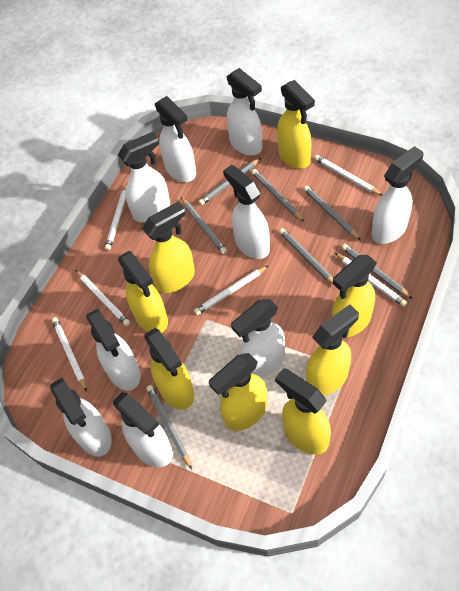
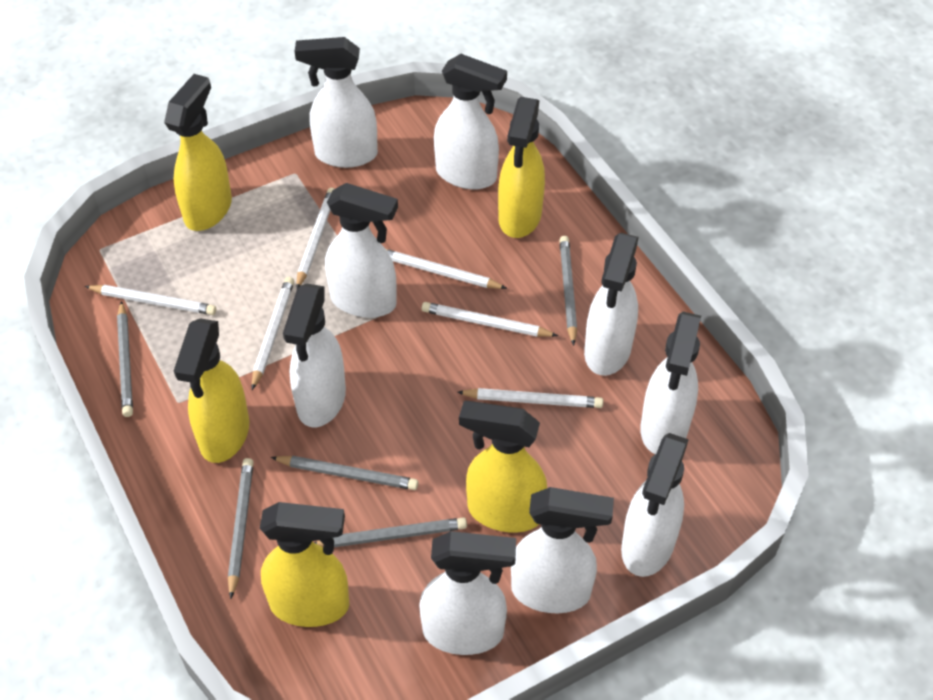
grey pencil: [146,385,192,470] [181,197,227,254] [198,158,261,205] [251,169,304,222] [279,228,333,284] [303,185,361,240] [341,244,413,299] = 7 -> [117,301,133,417] [228,458,254,599] [271,456,418,490] [314,517,467,547] [559,236,577,346] = 5
yellow spray bottle: [118,251,168,333] [142,202,195,293] [144,328,194,409] [209,353,267,431] [275,368,331,455] [277,80,315,169] [306,304,359,396] [332,255,377,337] = 8 -> [164,74,232,231] [174,319,249,463] [260,502,349,627] [459,401,547,533] [498,97,545,238] = 5

